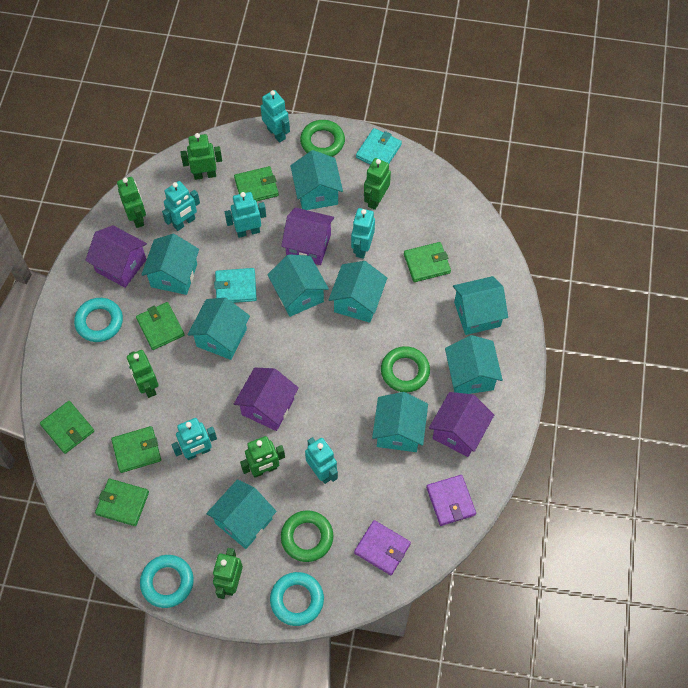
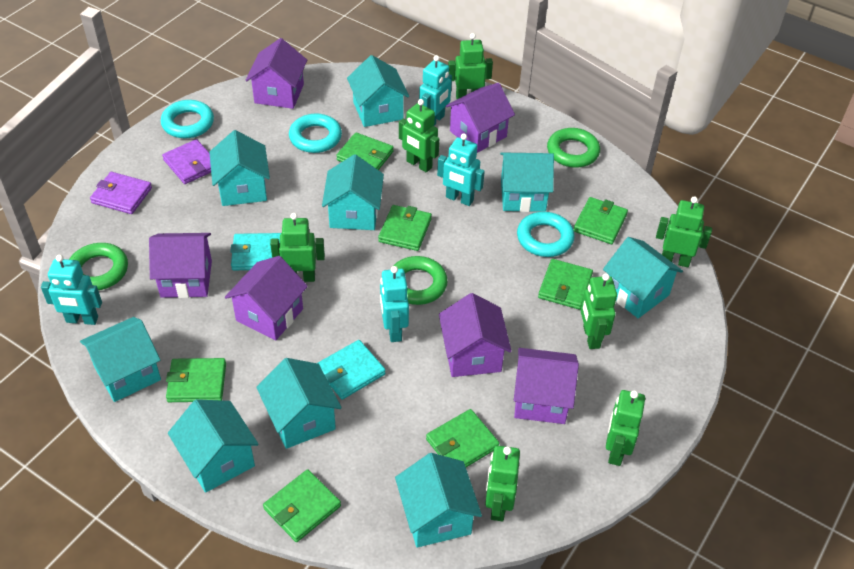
green robot: [117,177,146,228] [127,350,159,398] [181,133,222,180] [213,548,243,599] [240,436,285,478] [364,158,391,210] = 6 -> [270,213,325,282] [399,99,439,173] [448,33,493,99] [485,445,520,521] [580,274,617,349] [606,390,645,466] [656,196,712,267] = 7
green wallet: [40,401,94,454] [95,479,149,526] [111,426,161,473] [136,302,184,350] [234,166,279,201] [404,242,451,282] = 6 -> [166,358,226,402] [263,469,341,542] [336,132,394,170] [378,205,432,251] [426,409,500,467] [538,259,593,310] [573,197,628,244] = 7
purple house: [85,225,147,288] [234,368,299,431] [281,208,334,265] [429,392,494,457] = 4 -> [149,233,212,298] [225,256,308,341] [246,38,307,109] [439,293,512,377] [446,83,515,153] [514,348,579,424] = 6
turquoise robot: [162,181,200,231] [171,418,217,460] [225,192,266,238] [261,90,290,143] [305,437,338,484] [351,208,375,259] = 6 -> [41,255,102,325] [380,266,409,342] [419,55,452,126] [437,134,485,206] = 4

